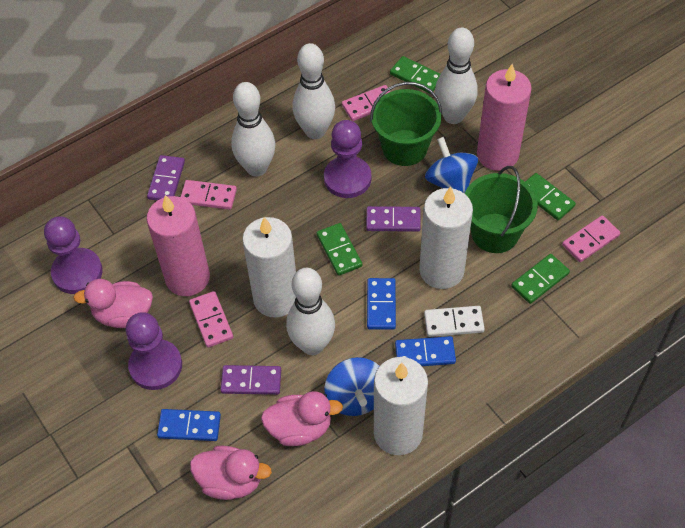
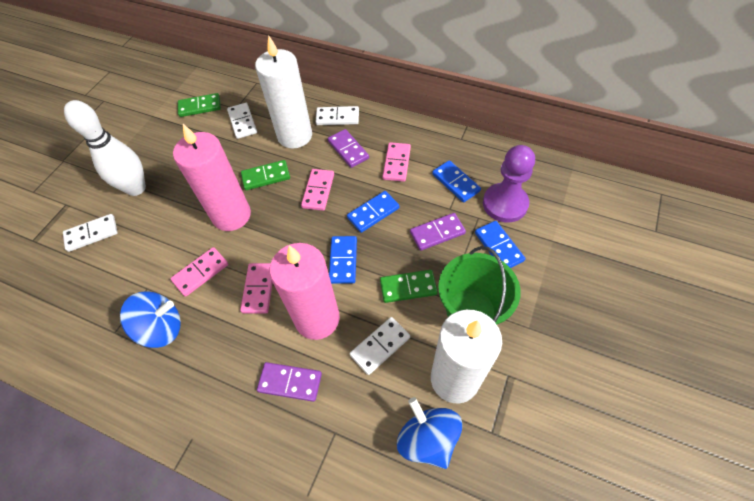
blue domino: [157,409,221,441] [367,278,396,330] [395,336,456,366] = 3 -> [329,236,357,284] [347,191,399,233] [432,160,481,202] [475,221,525,268] = 4
green bucket: [370,82,442,166] [465,166,538,253] = 2 -> [438,246,521,324] = 1
green domino: [317,223,362,276] [390,56,440,94] [511,254,570,304] [525,173,576,220] = 4 -> [178,93,221,117] [241,160,290,190] [380,270,438,303] = 3
pink duck: [73,279,153,328] [190,446,272,500] [261,391,343,446] = 3 -> none = 0
purple pawn: [44,216,103,294] [126,312,182,390] [324,120,371,198] = 3 -> [483,145,535,222] = 1
white bowling pin: [231,82,275,177] [286,268,335,355] [292,43,335,139] [435,28,478,124] = 4 -> [64,100,146,196] = 1
white candle: [242,217,296,318] [374,357,428,455] [419,187,473,289] = 3 -> [255,35,312,149] [431,310,502,404] = 2
white domino: [424,306,485,337] = 1 -> [63,214,118,252] [227,103,257,139] [315,106,359,125] [350,317,410,375] = 4

